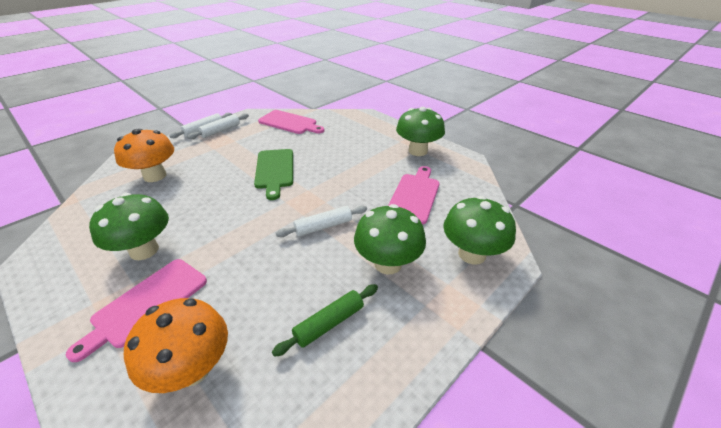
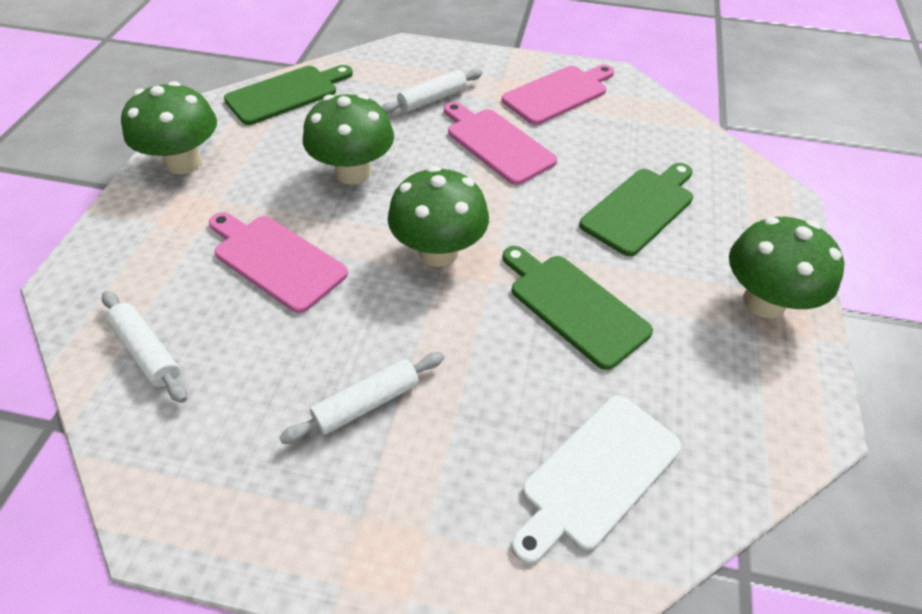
green cutting board: [254,149,293,200] = 1 -> [224,65,353,125] [502,246,653,370] [579,163,693,256] = 3
green rolling pin: [272,284,378,357] = 1 -> none = 0
orange mushroom: [114,129,174,182] [124,298,228,393] = 2 -> none = 0
white cutting board: none = 0 -> [511,395,682,564] = 1

